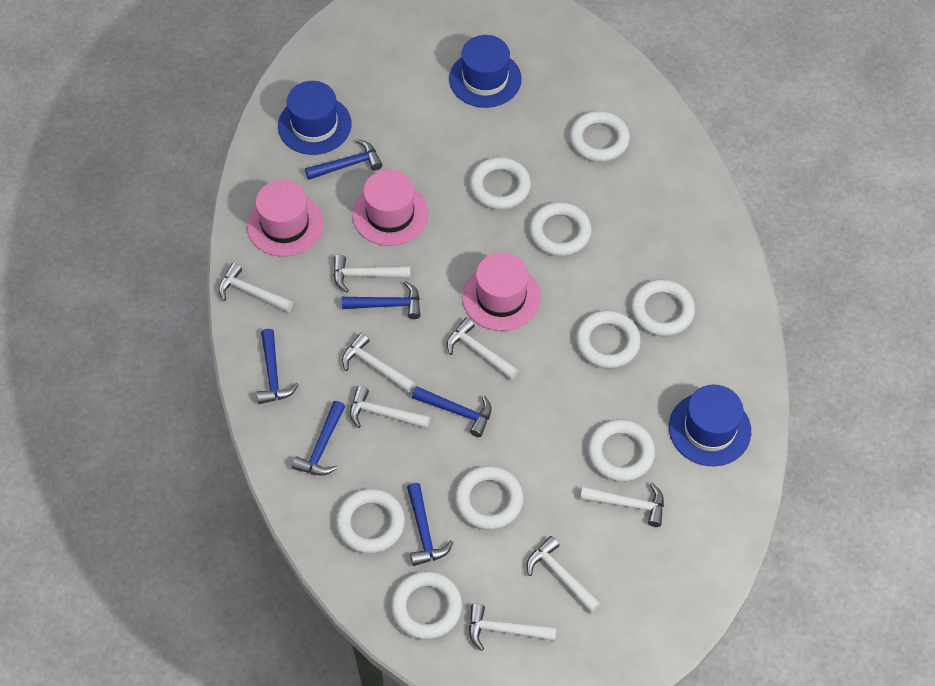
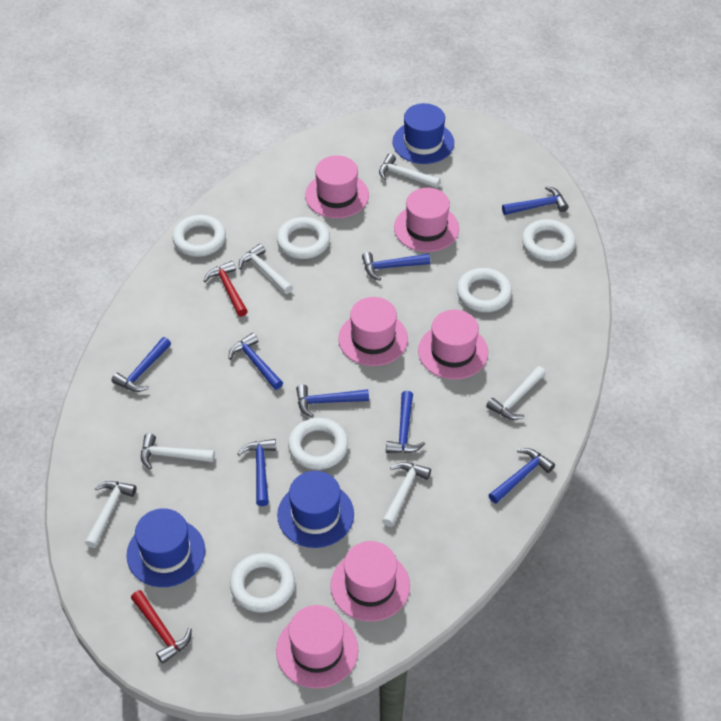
blue hammer: [256,329,299,404] [292,401,345,475] [305,139,382,180] [342,281,421,319] [407,483,454,566] [412,386,491,437] = 6 -> [111,337,171,392] [228,333,283,390] [237,439,276,506] [296,384,369,418] [362,252,430,281] [386,391,425,453] [489,448,555,504] [502,186,569,215] = 8
pink hat: [247,180,324,257] [352,169,429,246] [462,253,541,331] = 3 -> [276,605,359,688] [305,155,369,218] [330,541,410,622] [338,297,408,366] [394,188,459,252] [418,310,488,379] = 6
red hammer: none = 0 -> [131,590,192,664] [204,261,248,317] = 2
white hammer: [218,263,293,312] [333,255,411,292] [342,333,416,393] [350,386,431,429] [447,318,519,380] [469,603,556,651] [527,536,601,613] [580,483,664,527] = 8 -> [85,481,136,548] [141,433,215,470] [239,244,293,294] [379,154,440,188] [382,462,431,527] [486,366,546,420] = 6
white ring: [336,489,405,554] [391,571,462,640] [455,466,523,530] [469,157,531,210] [529,202,592,256] [569,111,630,162] [576,310,641,369] [587,419,655,482] [631,279,695,337] = 9 -> [172,215,226,257] [230,553,295,613] [277,217,330,259] [288,418,348,470] [457,268,512,312] [522,219,576,261] = 6

